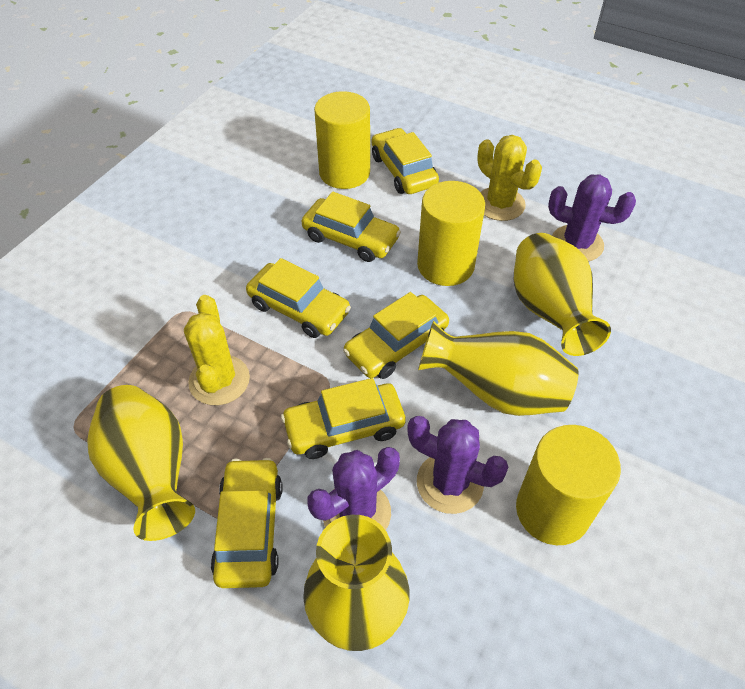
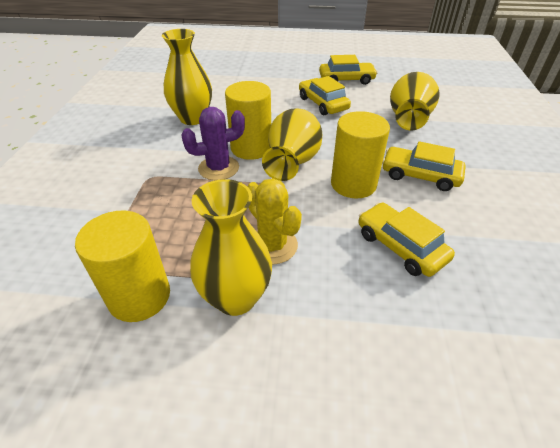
purple cactus: [308,447,400,530] [407,416,508,514] [548,174,636,261] = 3 -> [181,107,245,180] = 1
yellow cactus: [184,295,250,405] [477,135,542,221] = 2 -> [247,178,302,264] = 1
yellow car: [211,458,283,588] [246,258,351,338] [281,378,406,459] [302,192,401,262] [343,292,449,379] [372,128,439,194] = 6 -> [299,76,351,115] [319,55,378,85] [358,202,455,277] [383,141,466,191] = 4

